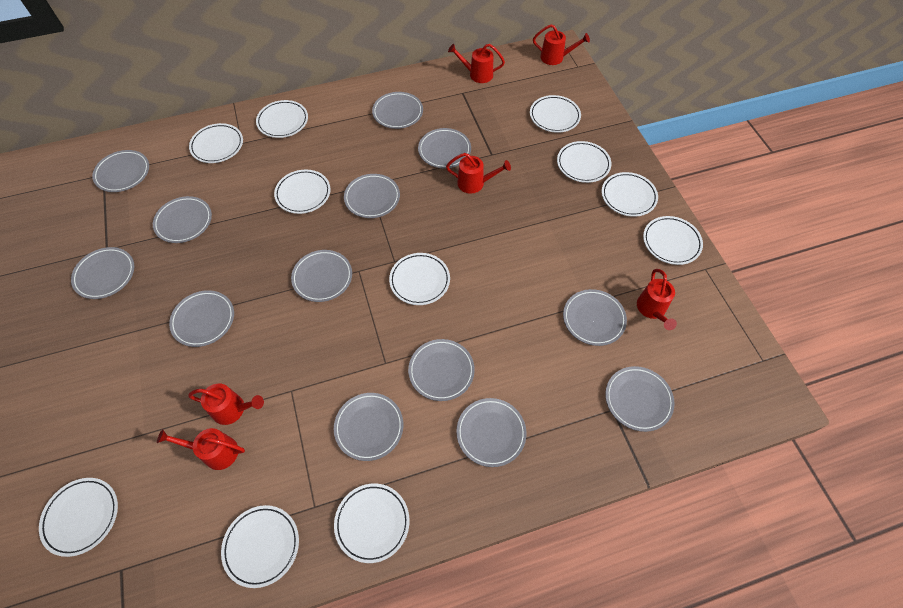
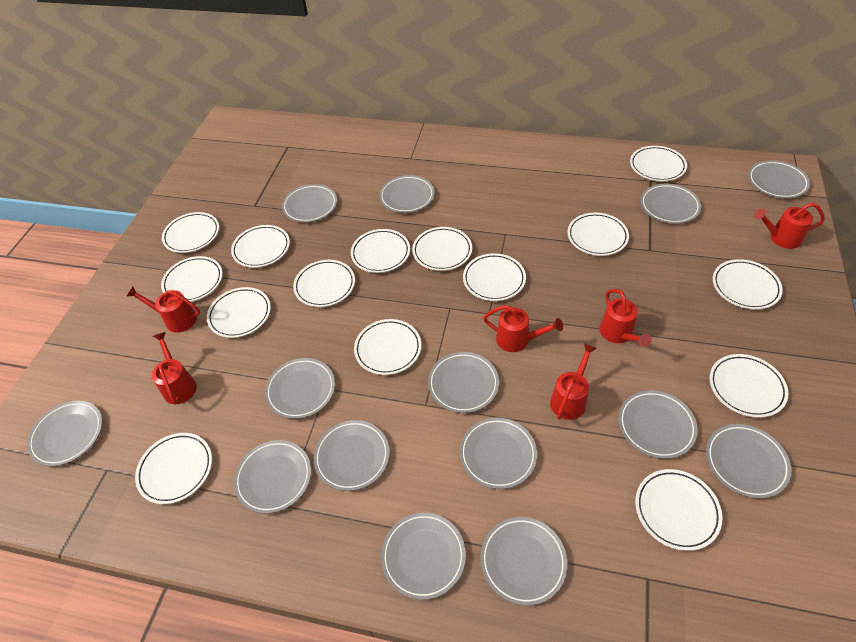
grey plate: [71,247,134,299] [92,150,149,192] [153,196,212,243] [169,290,234,347] [291,250,352,302] [334,393,403,461] [344,174,400,218] [372,92,423,129] [408,339,475,401] [418,128,471,168] [456,398,526,467] [563,289,627,346] [605,366,674,432] = 13 -> [27,401,102,466] [234,440,311,514] [265,358,335,419] [282,184,337,223] [314,420,390,491] [379,175,435,213] [381,513,466,600] [428,352,499,413] [460,418,537,489] [481,517,567,606] [618,390,698,459] [640,184,701,224] [706,424,792,499] [748,160,810,198] = 14
white plate: [39,478,118,557] [189,123,243,163] [221,505,299,588] [256,100,308,138] [274,170,331,214] [334,483,410,563] [389,253,450,305] [530,95,581,133] [557,141,611,183] [602,172,658,217] [643,216,703,265] = 11 -> [135,433,212,504] [161,256,223,302] [162,212,219,253] [207,287,271,338] [231,225,290,268] [293,260,355,307] [351,229,410,273] [354,319,421,375] [412,227,472,271] [463,253,526,301] [568,213,629,256] [630,146,687,181] [635,469,722,551] [709,354,788,418] [713,259,783,310] = 15

